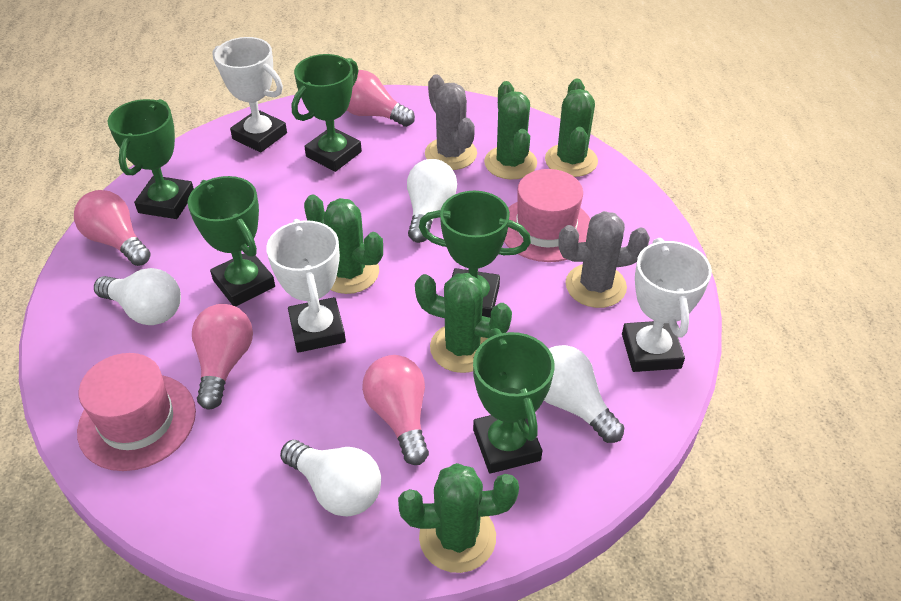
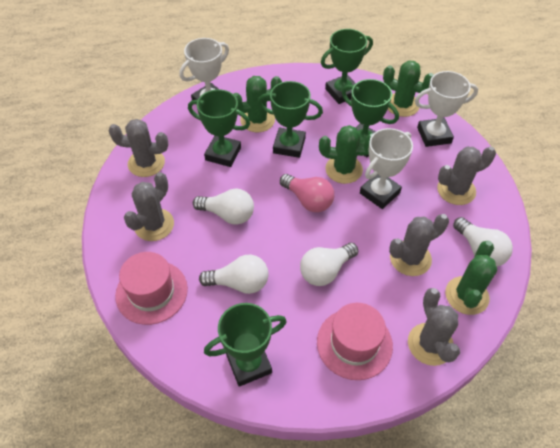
green cactus: [304,194,383,294] [398,463,519,573] [415,273,512,373] [484,81,537,180] [545,79,598,177] = 5 -> [234,76,282,132] [319,125,373,184] [383,60,434,117] [445,241,497,315] = 4
grey cactus: [425,74,477,170] [558,211,650,308] = 2 -> [109,119,168,177] [124,172,174,241] [389,214,449,276] [408,288,460,366] [437,147,496,205] = 5
pink light bulb: [74,190,151,266] [192,304,253,410] [347,70,415,127] [362,355,429,465] = 4 -> [280,174,334,212] = 1

